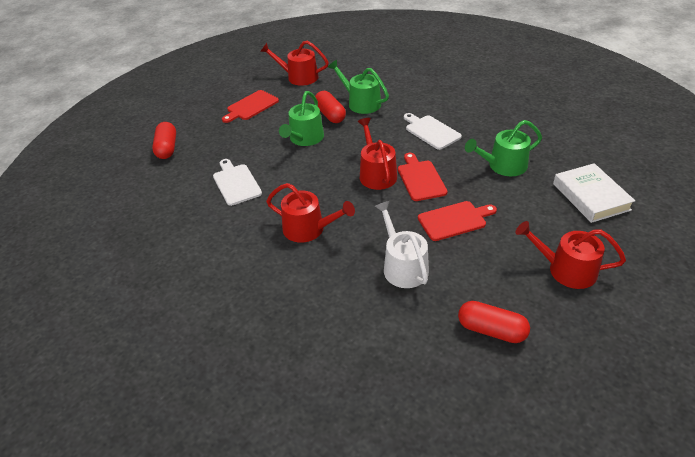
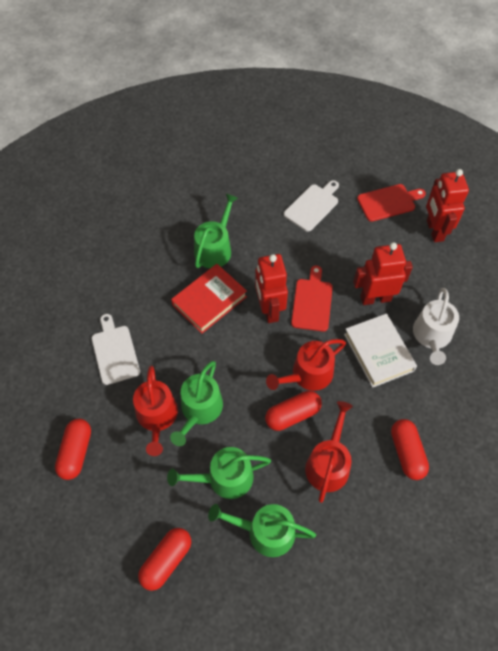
green watering can: [279,91,324,146] [328,60,389,114] [465,120,542,176] = 3 -> [167,447,271,499] [170,361,223,446] [194,194,238,268] [208,504,316,557] = 4
red book: none = 0 -> [171,264,247,334] = 1
red capsule: [152,122,176,159] [315,91,346,123] [458,301,530,343] = 3 -> [55,419,91,480] [138,528,191,591] [265,391,322,431] [391,419,429,480] = 4
red cutting board: [222,90,279,123] [398,153,448,201] [418,201,497,241] = 3 -> [291,266,333,332] [357,184,426,222] = 2
red robot: none = 0 -> [255,254,288,323] [353,242,413,305] [426,169,469,242] = 3
red watering can: [260,41,329,86] [266,183,355,243] [358,118,397,190] [515,221,626,289] = 4 -> [133,366,178,456] [266,339,346,391] [305,401,353,503] = 3

